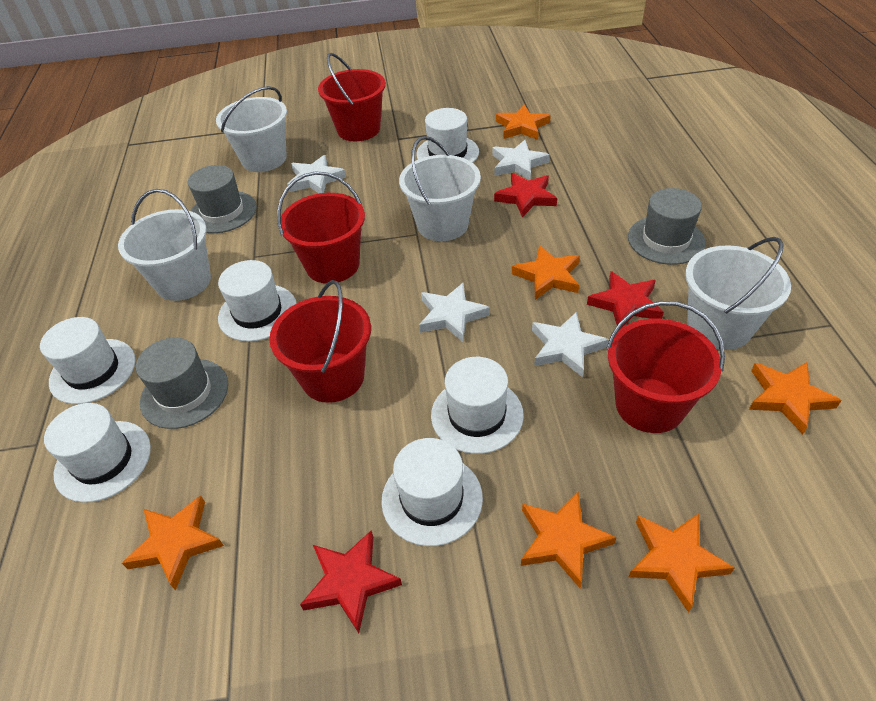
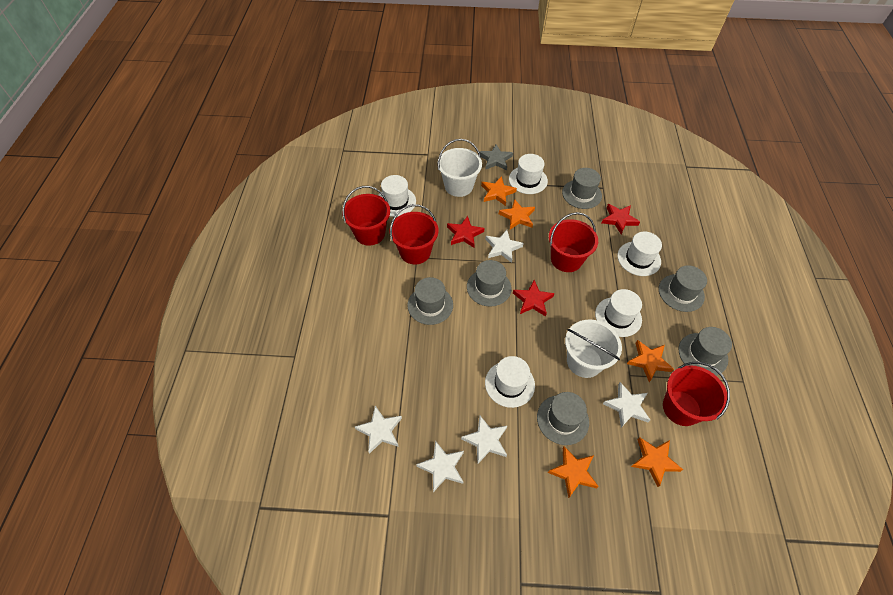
grey hat: [136,338,228,429] [188,165,257,233] [628,188,705,265] = 3 -> [407,277,453,325] [467,260,511,306] [537,392,589,445] [562,168,602,209] [659,265,707,312] [679,327,732,376] = 6
grey star: none = 0 -> [479,144,513,170] = 1
orange star: [122,495,224,590] [496,105,551,140] [512,245,580,300] [521,492,617,588] [629,513,735,613] [749,362,842,435] = 6 -> [481,176,517,206] [499,199,535,229] [548,446,599,498] [627,340,674,382] [631,437,683,487] = 5
white bucket: [118,189,211,301] [216,86,287,172] [399,136,481,241] [685,237,791,350] = 4 -> [438,139,482,197] [565,319,622,378] = 2
white hat: [40,317,136,404] [44,403,151,503] [218,260,297,342] [381,438,483,546] [416,108,479,163] [431,357,524,454] = 6 -> [378,175,416,217] [485,356,535,408] [509,154,548,194] [595,289,642,337] [617,232,662,276] = 5
white star: [287,155,346,193] [419,282,490,342] [492,140,550,180] [532,312,609,378] = 4 -> [355,406,402,454] [416,441,464,492] [461,416,507,464] [485,230,524,263] [603,382,650,427] = 5

